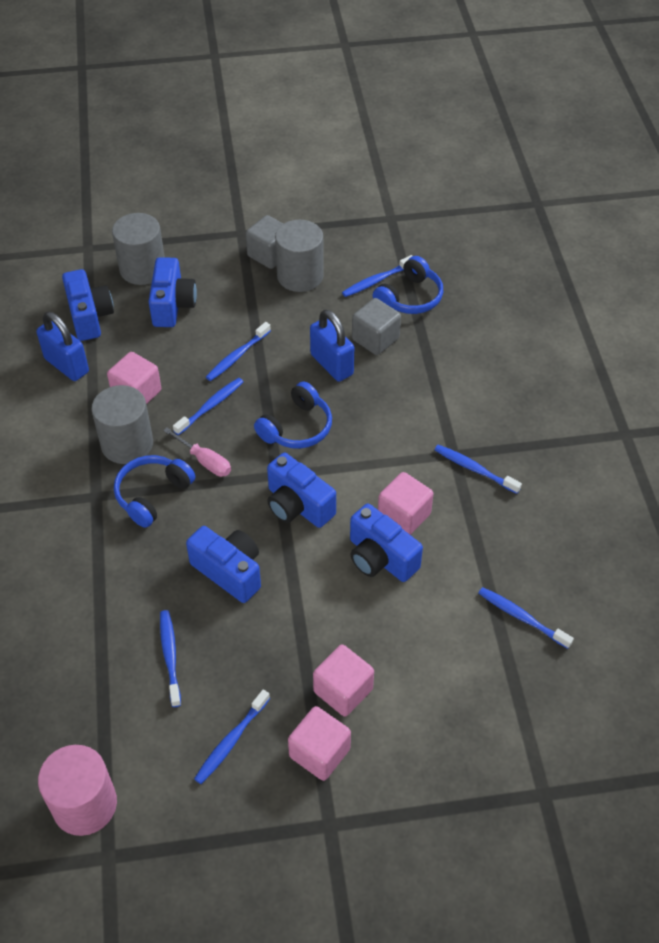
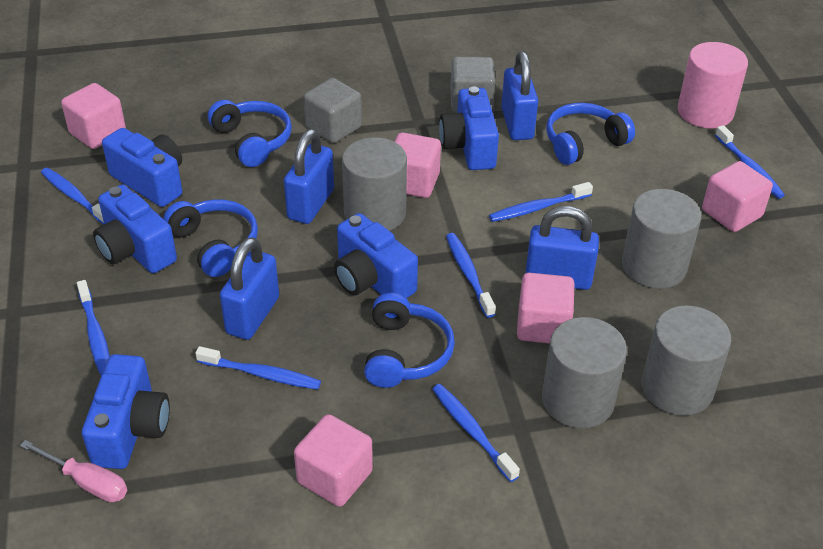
blue headphones: [114,455,195,528] [254,382,332,449] [373,256,443,314] = 3 -> [163,199,258,277] [208,100,292,167] [364,293,455,388] [546,103,635,165] = 4
blue padlock: [36,312,89,381] [310,310,354,382] = 2 -> [220,237,279,340] [284,129,334,224] [501,51,538,140] [525,206,599,290] = 4
grey cylinder: [91,385,153,464] [112,213,165,285] [275,220,324,292] = 3 -> [342,137,407,231] [542,317,627,428] [622,189,701,289] [642,306,731,416] = 4
pink cube: [107,352,161,404] [288,706,351,781] [313,645,374,717] [378,472,433,535] = 4 -> [61,83,126,149] [294,414,373,507] [394,132,441,198] [517,273,574,343] [702,161,773,232] = 5

